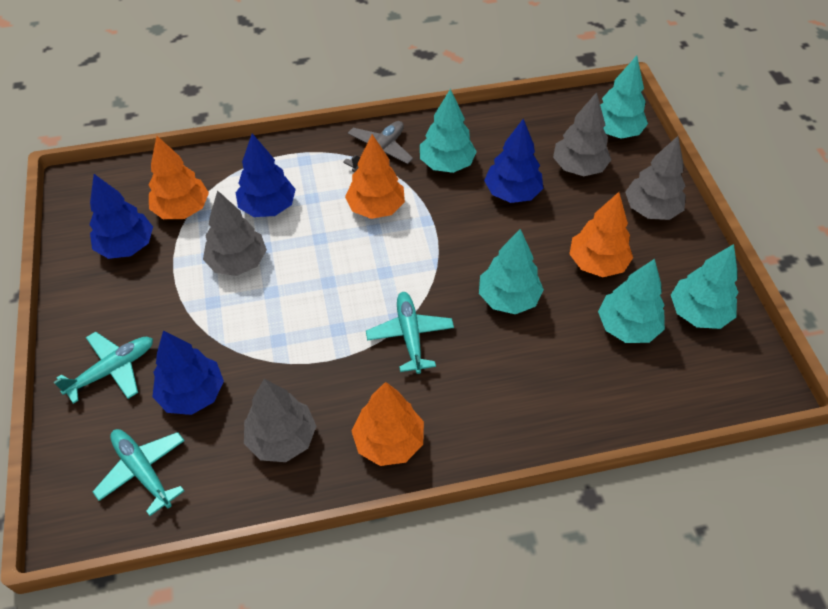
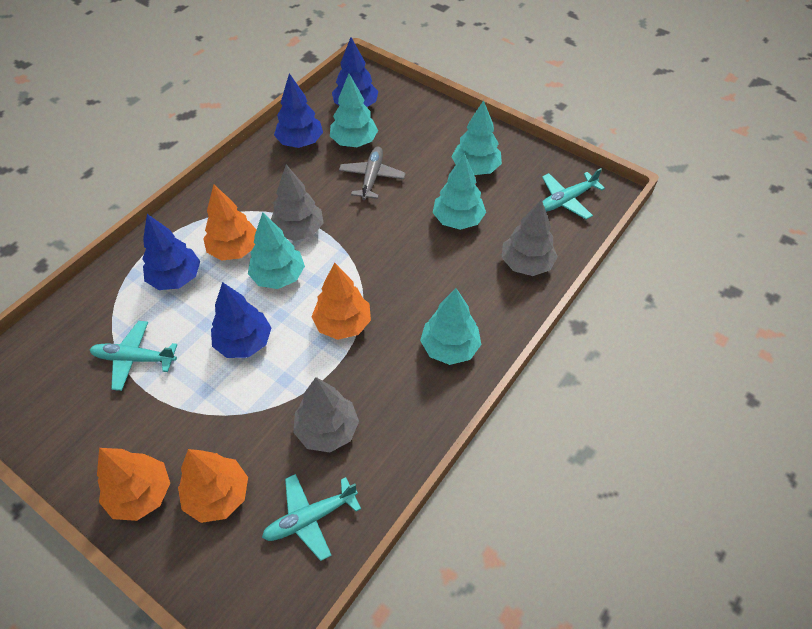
grey tree: [203,190,267,276] [244,379,316,462] [553,92,611,176] [625,136,686,220] = 4 -> [271,165,324,241] [293,377,359,452] [502,199,558,276] = 3

